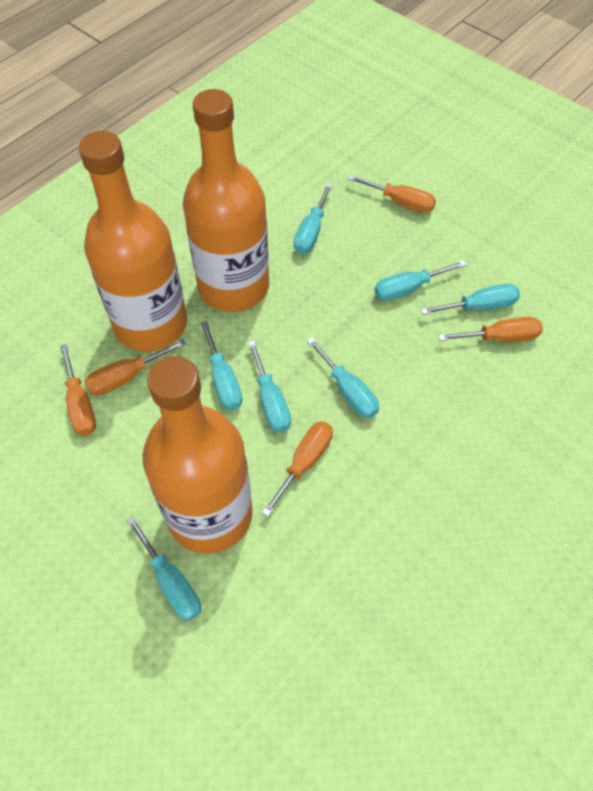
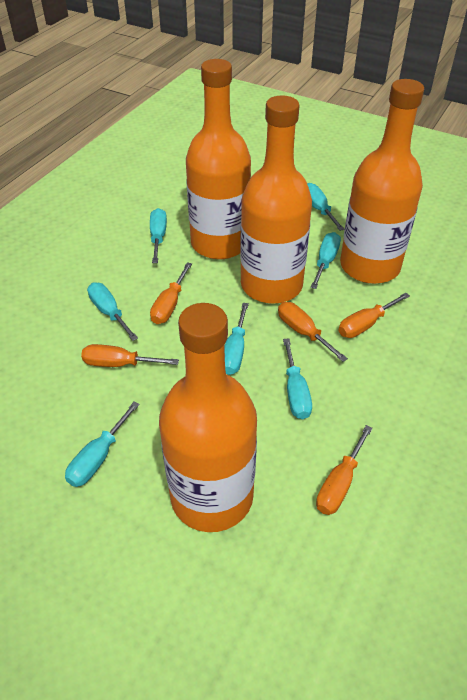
orange bottle: [79,131,187,352] [143,356,253,554] [183,89,269,312] = 3 -> [159,303,257,532] [186,59,251,259] [240,95,312,304] [340,79,424,284] = 4

